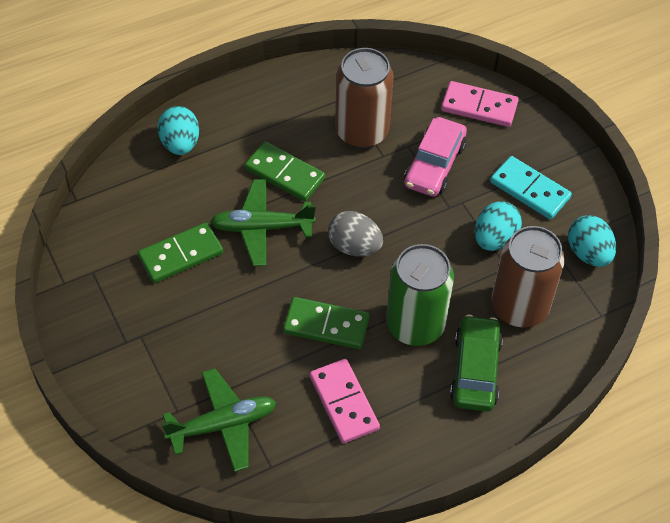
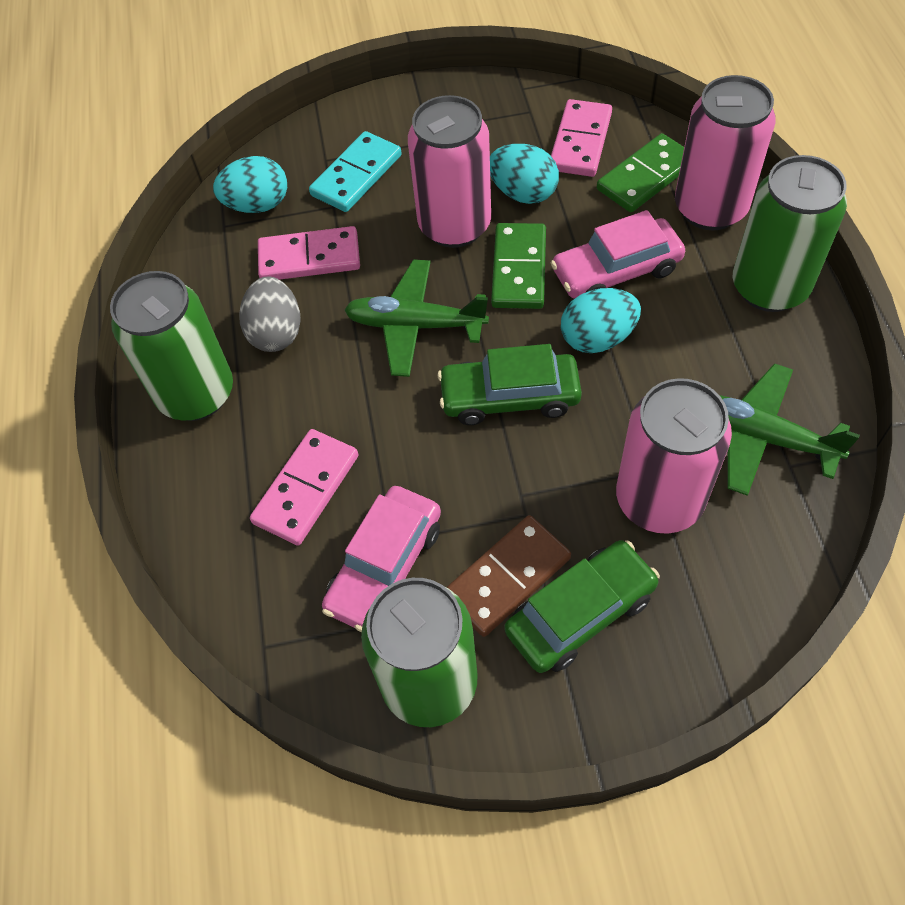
brown can: [335,48,394,149] [491,226,565,327] = 2 -> none = 0
brown domino: none = 0 -> [446,515,571,637] = 1
green can: [386,244,454,346] = 1 -> [110,271,233,421] [361,578,478,727] [733,155,847,312] = 3
green car: [450,314,503,412] = 1 -> [438,344,582,425] [504,540,660,673] = 2
green domino: [138,222,223,283] [245,141,325,201] [283,297,370,349] = 3 -> [491,223,546,309] [597,133,684,212] = 2
pink can: none = 0 -> [408,95,491,248] [616,378,732,534] [675,75,776,230] = 3
pink car: [404,117,467,197] = 1 -> [322,486,441,632] [551,210,685,299] = 2
pink domino: [310,359,380,444] [441,81,519,127] = 2 -> [250,429,359,546] [258,226,360,280] [551,99,612,177] = 3

